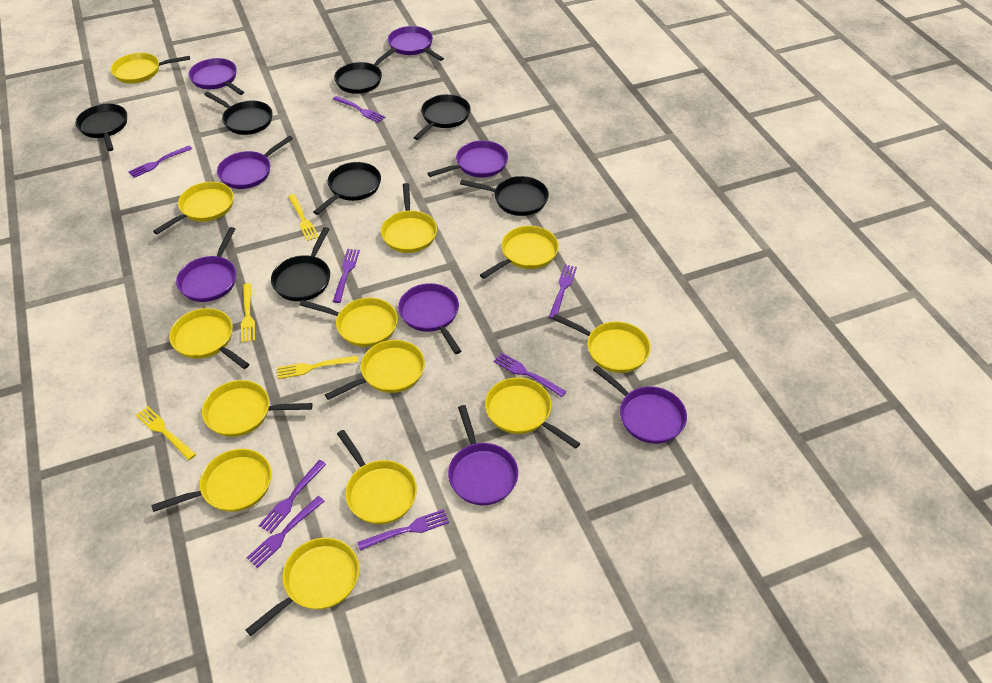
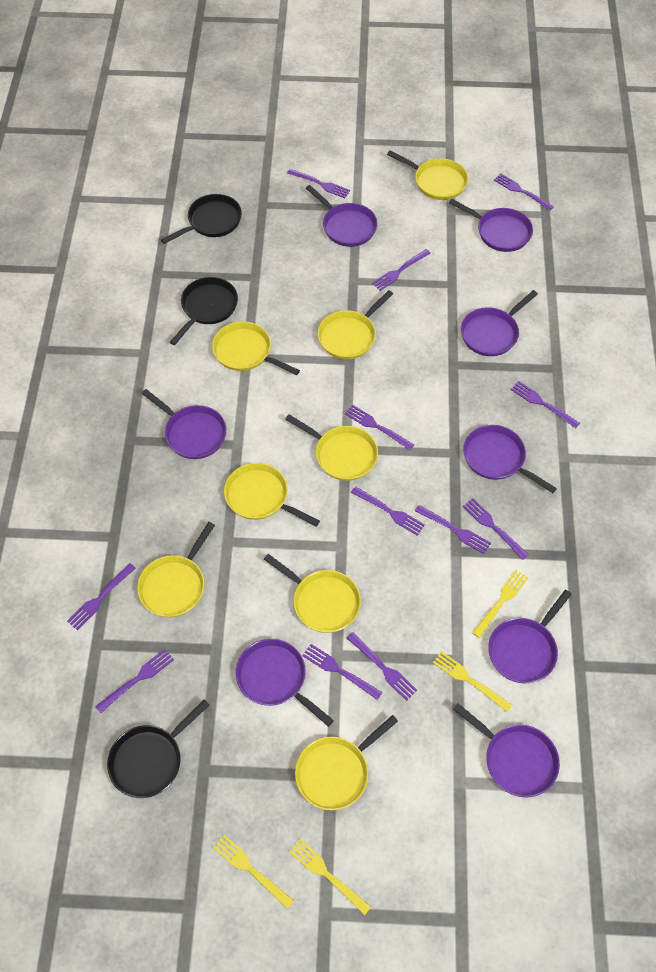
black pan: [75,104,127,151] [204,92,273,135] [271,227,330,301] [313,162,381,215] [334,47,396,94] [413,94,471,140] [460,176,549,216] = 7 -> [107,699,210,798] [161,194,242,244] [170,277,238,345] = 3
purple fork: [128,145,192,178] [247,496,325,568] [259,460,326,533] [333,96,385,123] [333,249,360,303] [357,509,449,551] [494,352,567,397] [549,265,577,319] = 8 -> [67,563,136,631] [95,649,174,713] [287,169,350,198] [302,644,382,700] [345,405,414,450] [347,632,417,701] [351,486,425,536] [372,249,431,291] [415,505,491,554] [463,498,528,560] [494,173,554,210] [511,381,580,429] = 12
yellow pan: [111,53,190,84] [151,449,272,512] [153,182,234,234] [169,308,249,369] [202,380,313,437] [246,538,359,636] [300,298,398,347] [325,340,425,400] [337,430,417,524] [381,183,437,253] [480,226,559,279] [485,378,580,449] [552,314,651,373] = 13 -> [137,522,215,617] [212,321,300,376] [224,463,320,527] [264,554,361,633] [285,414,378,481] [295,715,398,811] [318,290,393,359] [387,151,468,200] = 8

